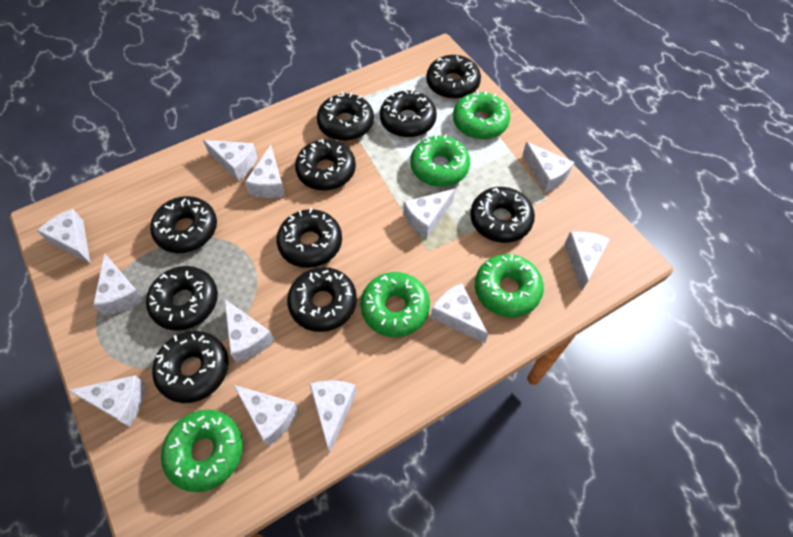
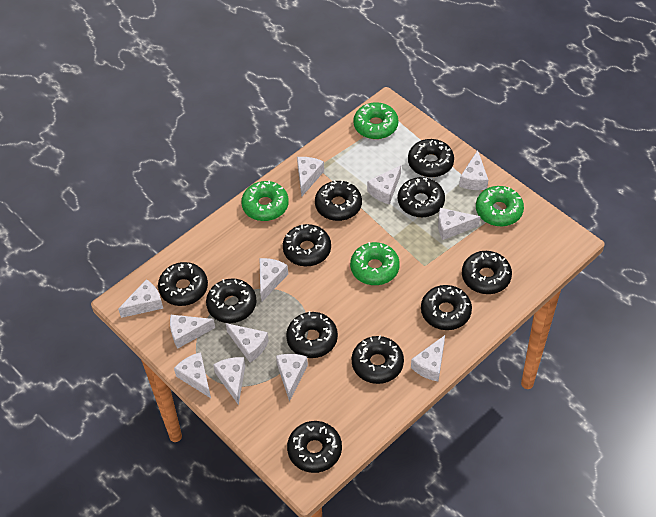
black donut: [146,266,218,331] [150,196,217,253] [152,331,229,403] [276,208,342,268] [287,267,357,332] [295,139,356,190] [317,92,374,141] [380,90,437,137] [426,55,481,99] [470,187,535,243] = 10 -> [158,262,208,306] [206,278,257,323] [283,224,331,266] [286,311,338,358] [287,421,342,473] [315,180,362,221] [352,335,404,384] [398,177,445,217] [408,139,454,177] [421,285,472,330] [462,251,512,294] = 11
green donut: [161,410,243,492] [360,272,430,337] [410,134,470,187] [453,91,510,139] [475,254,544,317] = 5 -> [241,180,289,221] [350,242,400,285] [353,102,398,139] [476,186,524,226] = 4

